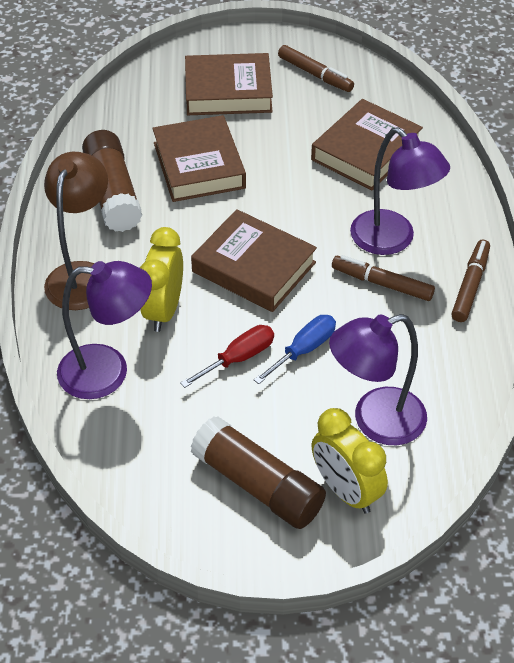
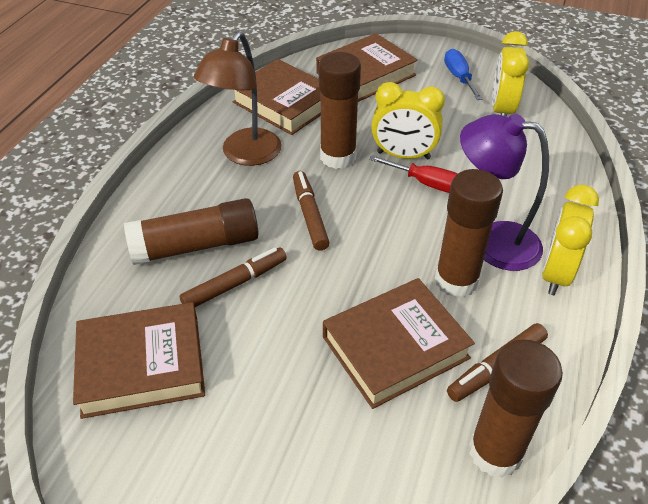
brown glue stick: [82,130,142,232] [191,416,326,529] = 2 -> [124,198,259,265] [319,52,361,169] [435,169,503,298] [469,340,563,478] = 4
purple lamp: [57,261,152,399] [329,314,427,445] [350,127,450,255] = 3 -> [460,114,549,271] = 1
yellow clock: [140,227,183,332] [312,408,388,514] = 2 -> [371,82,445,159] [492,31,529,117] [542,185,599,295] = 3

